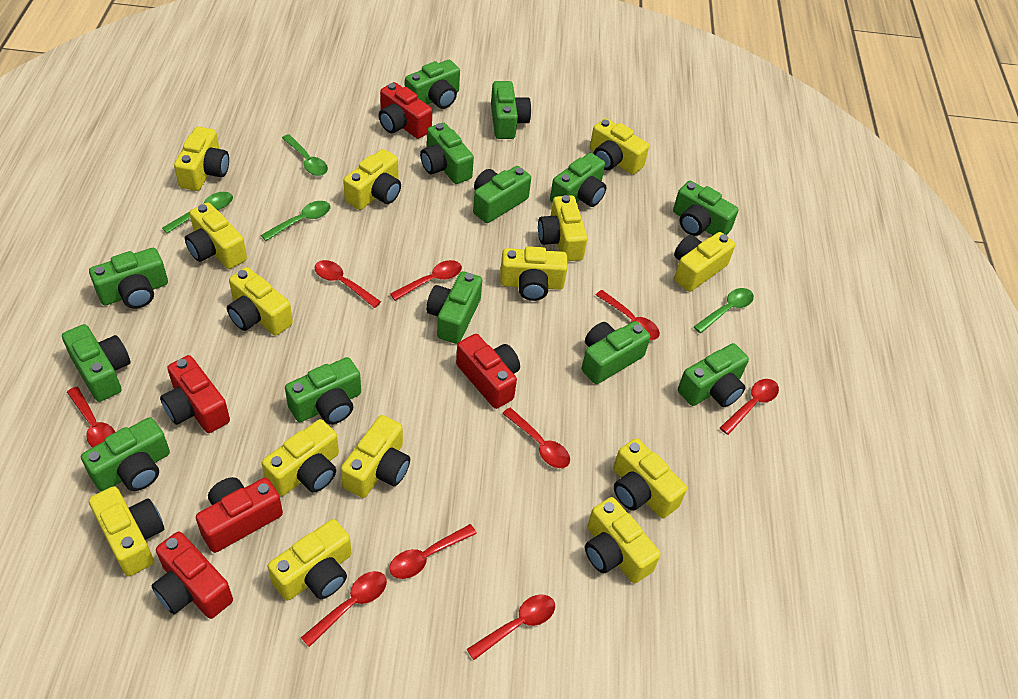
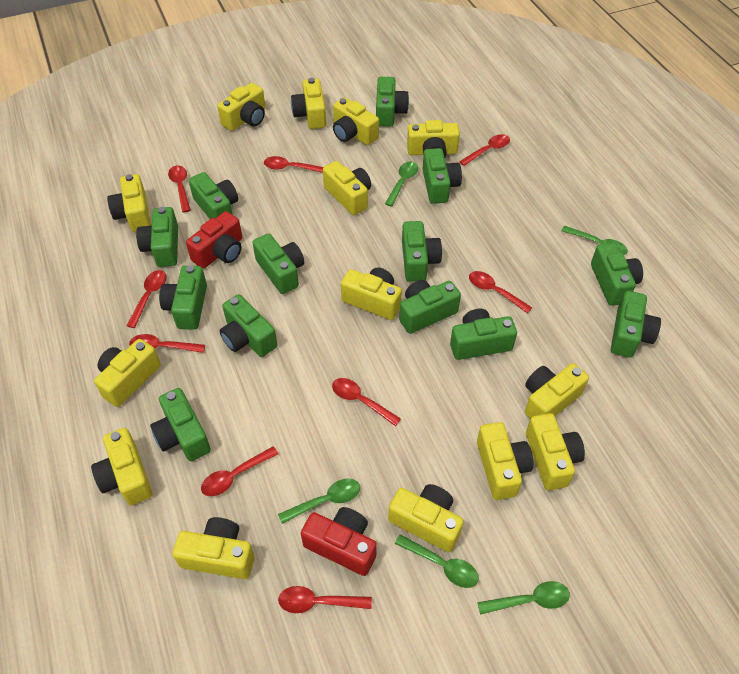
green spoon: [162,192,233,234] [261,201,330,241] [282,134,328,176] [694,288,754,333] = 4 -> [278,479,360,524] [385,161,418,207] [395,534,479,588] [477,581,570,615] [561,226,628,255] = 5
red camera: [152,532,233,619] [160,355,230,433] [196,477,283,553] [379,82,432,139] [456,334,520,409] = 5 -> [186,211,242,269] [301,507,377,576] = 2

